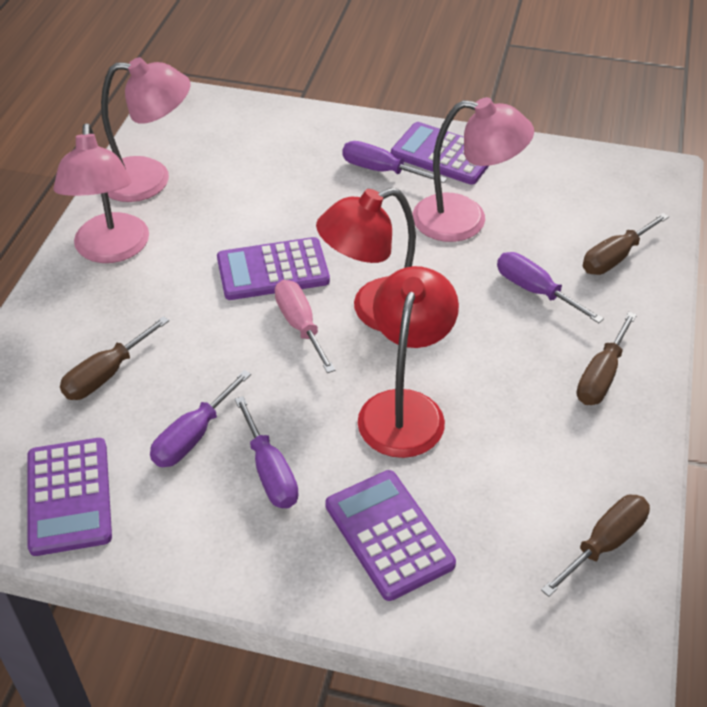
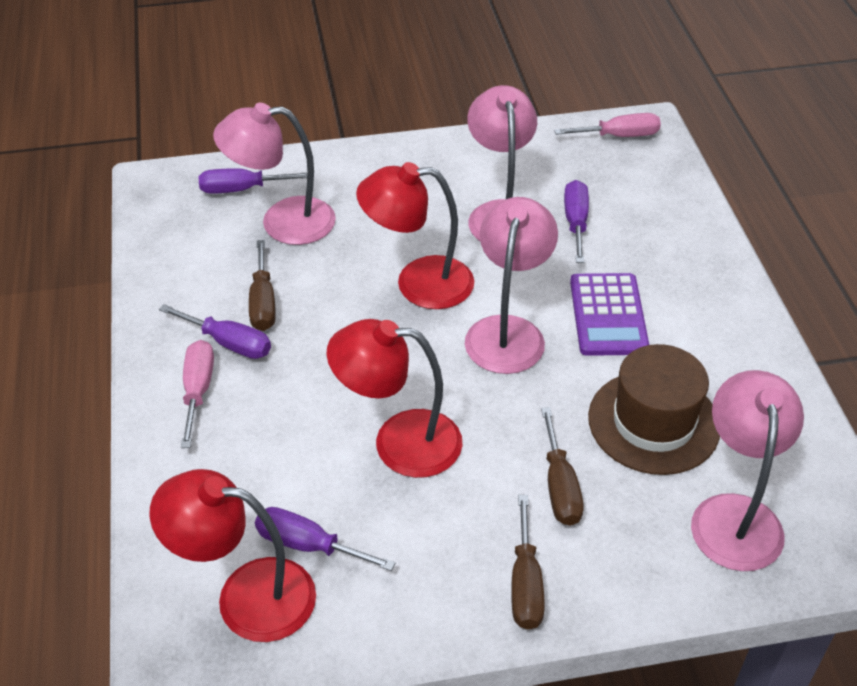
brown hat: none = 0 -> [588,344,720,475] = 1
brown screwdriver: [60,316,169,400] [541,494,650,597] [577,312,637,405] [583,213,669,275] = 4 -> [249,240,276,331] [511,495,545,630] [541,407,584,526] = 3
pink lamp: [54,123,149,263] [101,57,191,202] [412,97,534,242] = 3 -> [213,103,336,245] [465,197,558,374] [467,85,537,241] [691,370,804,571] = 4
pink screwdriver: [275,280,336,373] = 1 -> [181,340,214,448] [554,113,661,137] = 2
purple calculator: [27,438,112,556] [217,237,330,300] [325,470,456,601] [391,122,489,185] = 4 -> [570,273,649,356] = 1
red lamp: [316,188,416,332] [358,266,459,458] = 2 -> [149,469,316,642] [327,319,463,478] [356,162,474,309] = 3

